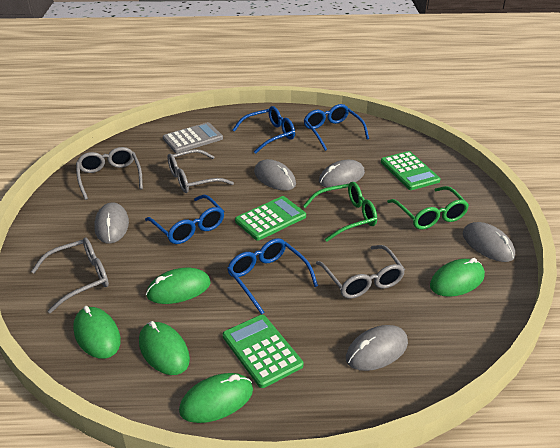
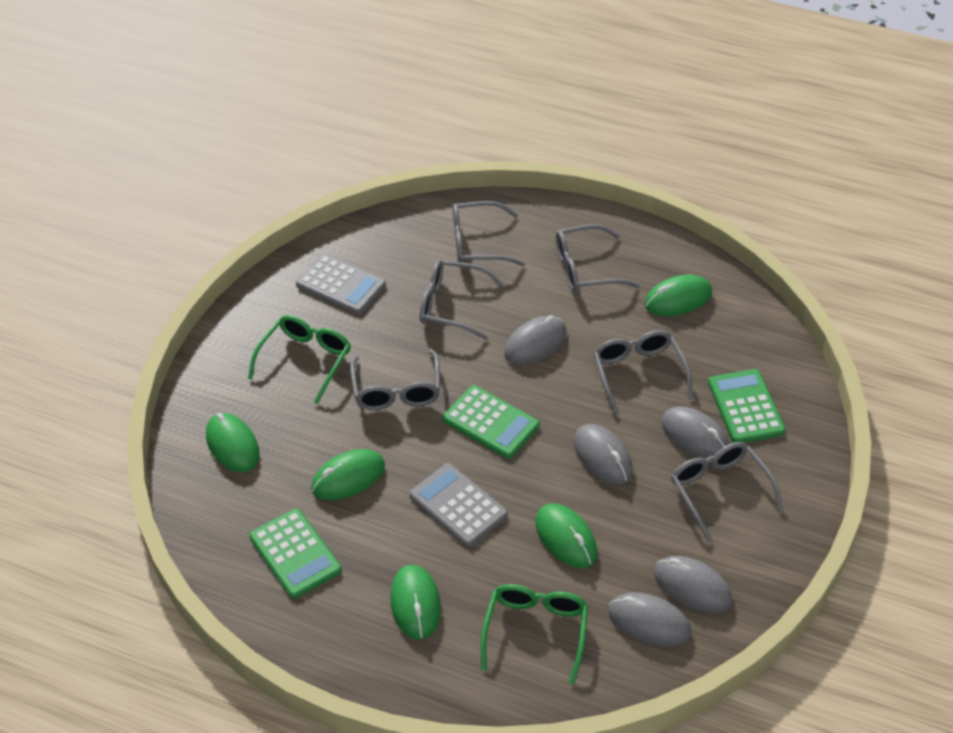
blue glasses: [145,195,224,244] [227,238,318,315] [232,106,295,154] [304,104,369,151] = 4 -> none = 0
grey calculator: [163,122,223,153] = 1 -> [296,254,386,315] [409,463,508,547] = 2
grey glasses: [31,238,109,313] [76,147,143,200] [167,149,234,193] [316,245,405,299] = 4 -> [350,349,440,410] [420,260,505,340] [453,201,525,266] [556,224,639,292] [593,330,693,416] [671,442,784,542] = 6

